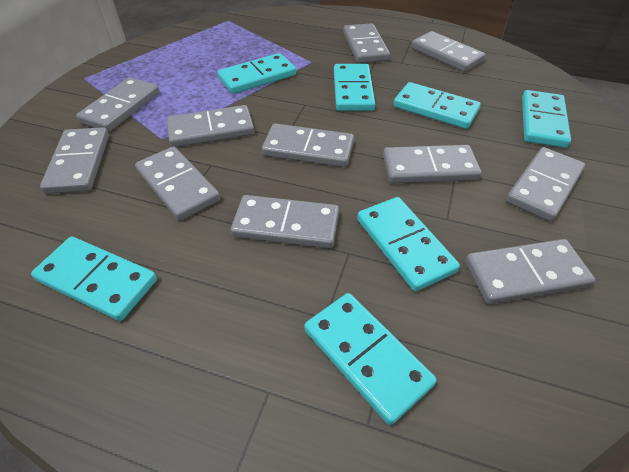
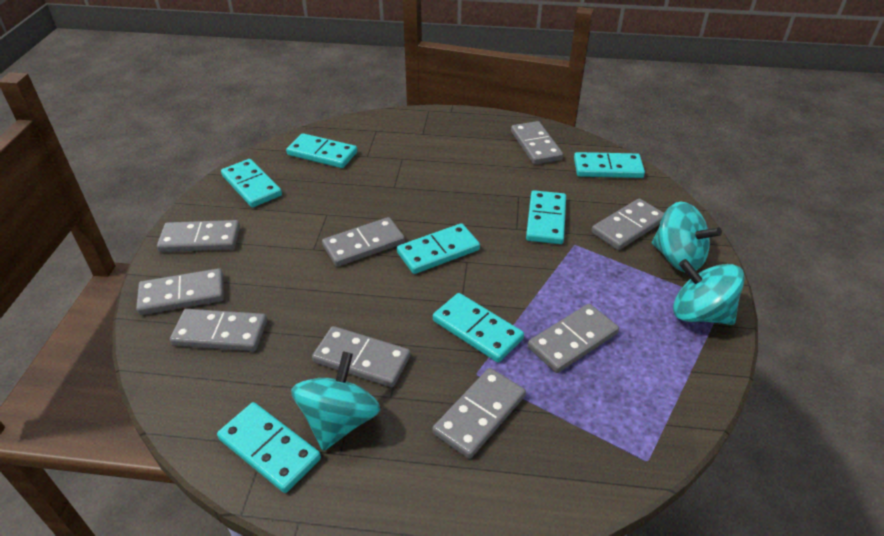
grey domino: [40,127,109,194] [76,77,160,132] [135,147,220,221] [167,105,254,147] [231,195,339,249] [262,124,354,167] [343,23,390,63] [383,145,482,183] [411,31,485,72] [465,239,595,304] [506,147,585,222] = 11 -> [136,268,224,315] [157,220,240,252] [170,309,267,351] [312,326,411,387] [322,217,405,267] [432,368,526,459] [511,121,563,164] [528,304,619,373] [591,199,664,250] = 9
turquoise spinning top: none = 0 -> [291,352,381,451] [652,202,722,272] [673,259,745,325] = 3

